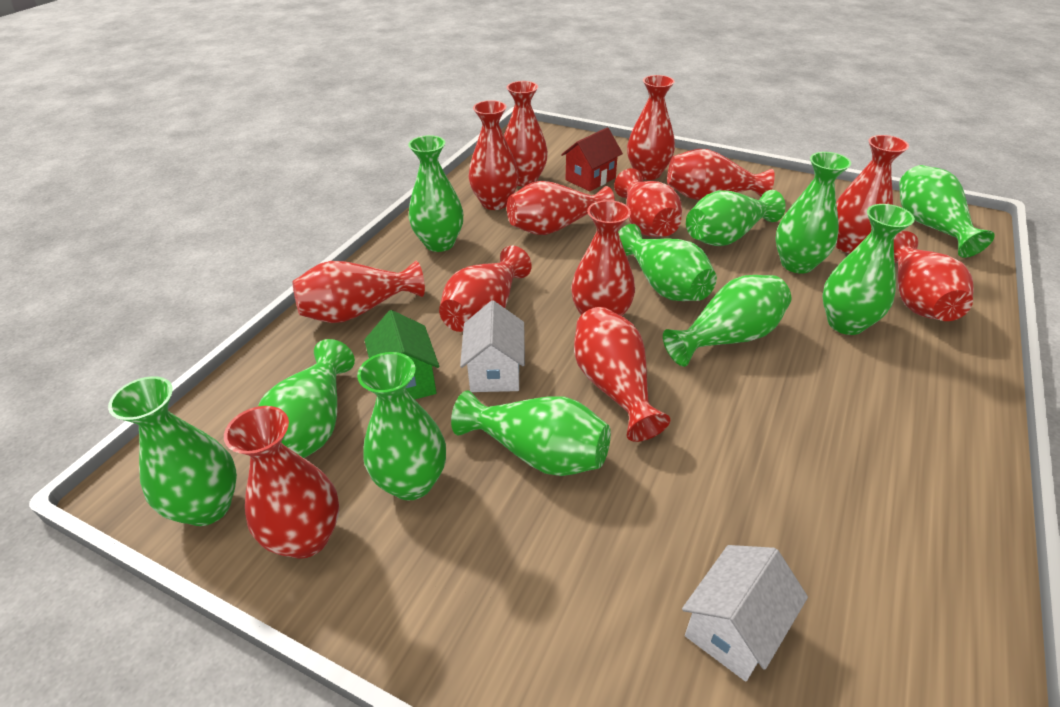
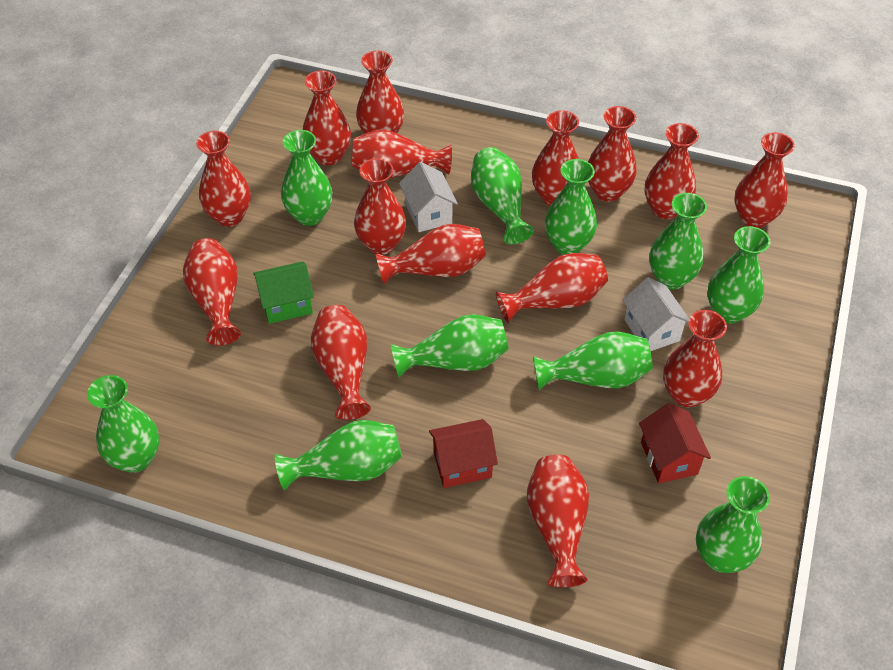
green vase: [108,376,237,526] [258,339,355,458] [357,352,446,500] [408,135,463,252] [451,391,611,476] [618,224,717,301] [663,275,791,367] [686,190,786,246] [775,152,851,274] [822,204,915,335] [899,165,995,258] = 11 -> [87,375,159,473] [275,420,402,491] [281,130,332,226] [391,314,508,377] [471,147,534,245] [533,331,653,390] [545,159,597,255] [649,193,707,290] [696,476,770,573] [707,226,770,324] = 10
red house: [561,127,623,191] = 1 -> [429,419,498,488] [639,403,711,484] = 2
red vase: [224,406,339,559] [292,261,425,323] [439,246,532,332] [469,100,519,210] [504,81,548,186] [507,181,615,235] [571,200,635,316] [574,307,670,442] [614,168,682,237] [627,75,675,180] [667,149,775,200] [835,135,909,253] [894,231,974,321] = 13 -> [183,238,241,346] [196,131,251,227] [303,70,351,165] [311,305,371,420] [351,130,452,178] [354,158,406,255] [356,51,404,134] [375,224,486,284] [496,253,608,323] [527,455,589,588] [532,110,579,206] [588,106,637,202] [644,123,699,219] [663,310,727,408] [735,132,795,228] = 15

